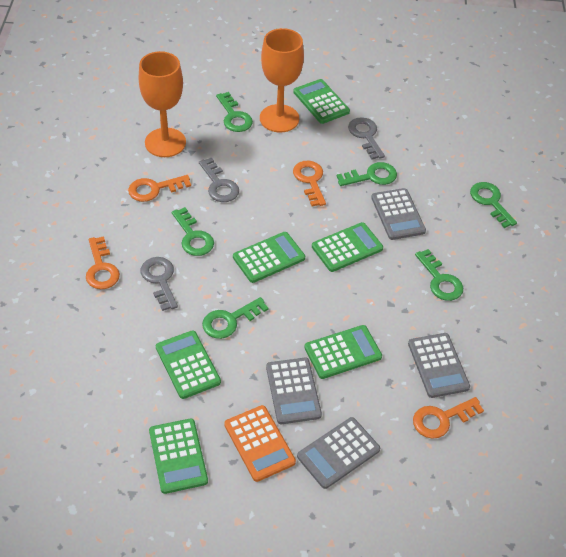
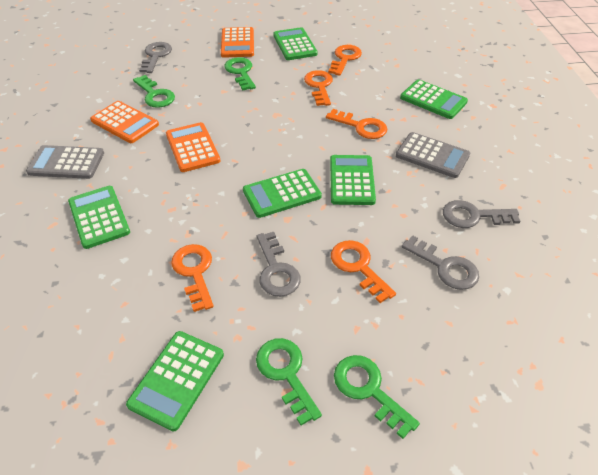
green key: [172,207,214,256] [202,297,268,339] [216,92,253,132] [336,162,397,186] [415,249,463,301] [470,182,517,228] = 6 -> [133,75,175,108] [224,57,256,90] [256,338,322,426] [334,355,420,439] = 4
grey calculator: [266,358,322,424] [297,417,380,489] [371,188,426,240] [408,333,470,398] = 4 -> [26,145,104,179] [396,132,470,178] = 2
grey key: [141,257,178,311] [199,157,239,202] [348,117,385,160] = 3 -> [139,42,172,73] [257,232,301,297] [402,235,479,290] [443,200,520,228] = 4
orange calculator: [224,405,296,482] = 1 -> [90,101,159,143] [166,122,220,172] [221,27,254,58] = 3
orange goblet: [138,51,186,157] [260,28,304,132] = 2 -> none = 0
orange key: [86,236,120,289] [128,175,191,202] [293,160,326,206] [413,397,484,439] = 4 -> [171,244,214,312] [304,70,333,106] [326,109,387,139] [328,45,362,76] [331,240,396,303] = 5

